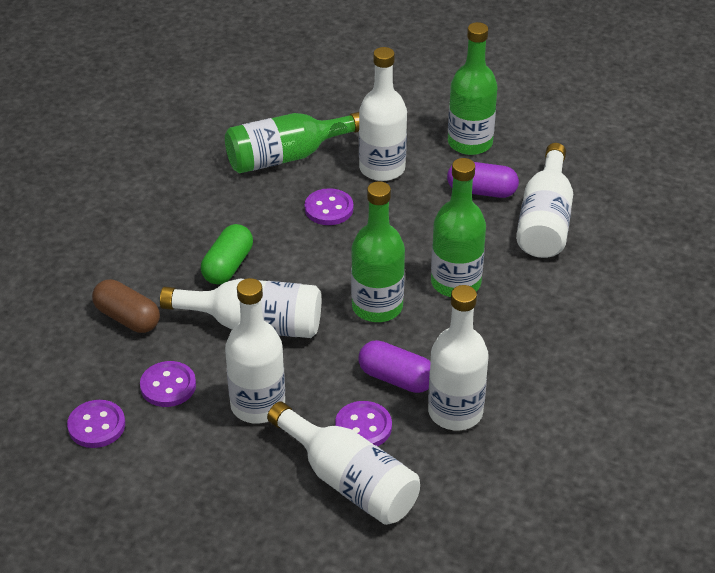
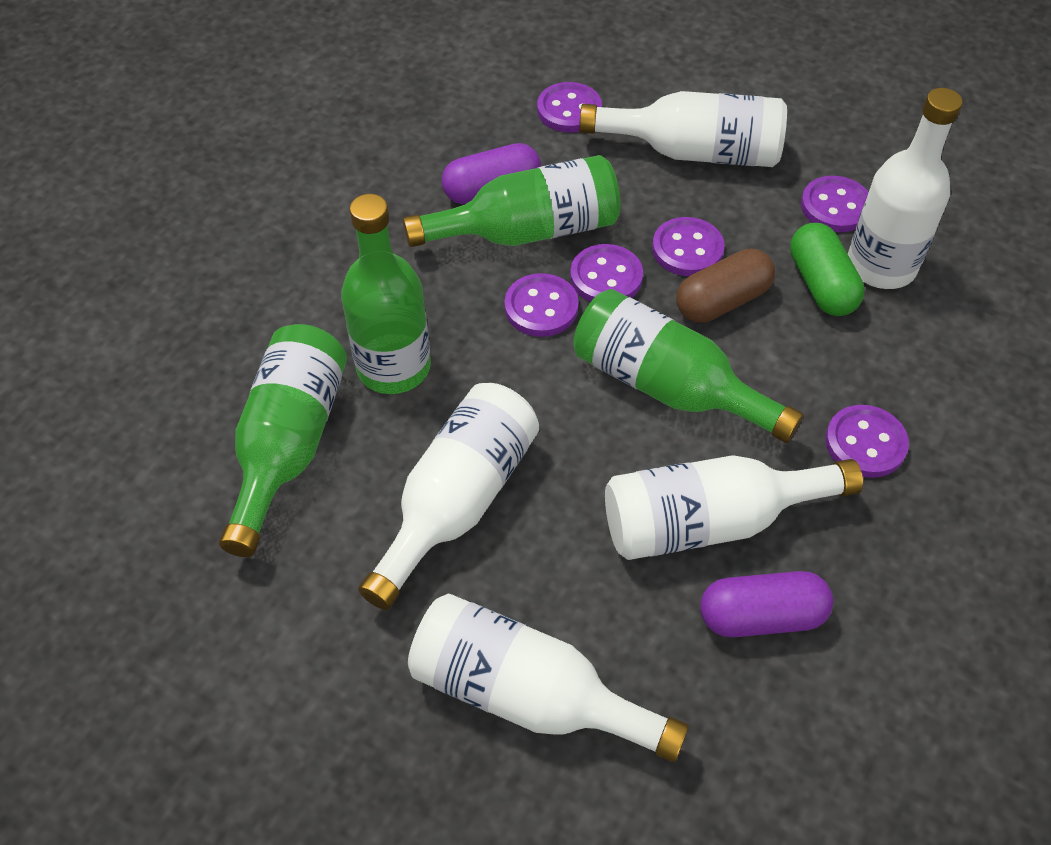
purple button: [67,400,125,448] [140,361,196,407] [305,188,353,225] [335,401,392,446] = 4 -> [504,273,579,337] [537,82,602,133] [570,244,643,302] [652,217,725,276] [801,176,869,232] [825,405,909,478] = 6
white bottle: [160,279,321,338] [225,278,285,423] [267,401,420,525] [359,47,407,181] [428,285,489,430] [516,143,573,258] = 6 -> [358,383,539,610] [408,594,689,763] [579,91,787,167] [605,455,863,560] [848,88,963,289] = 5

